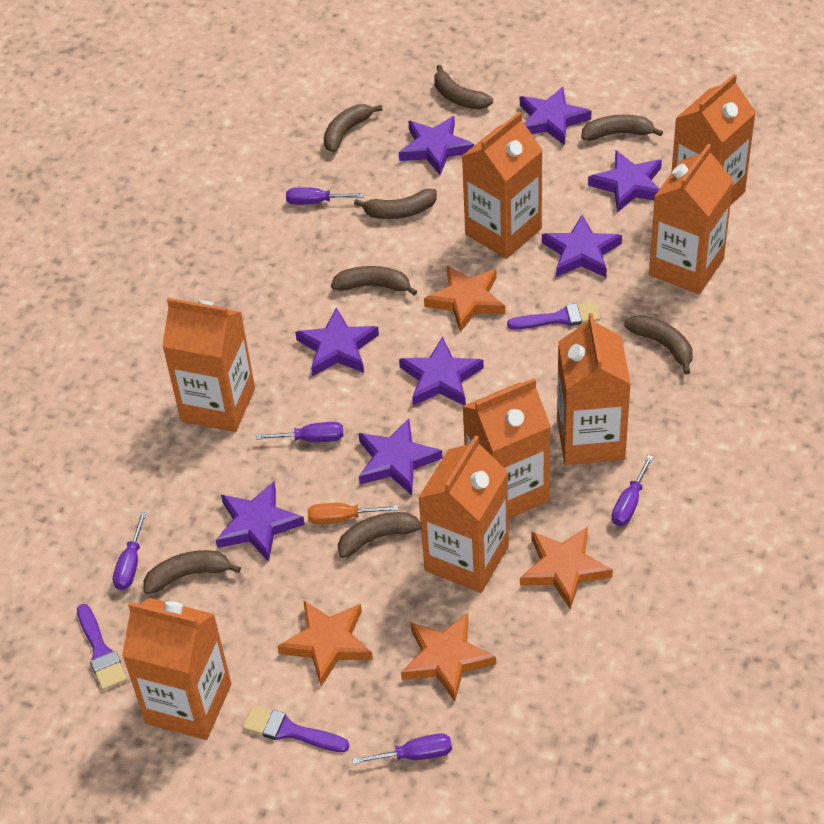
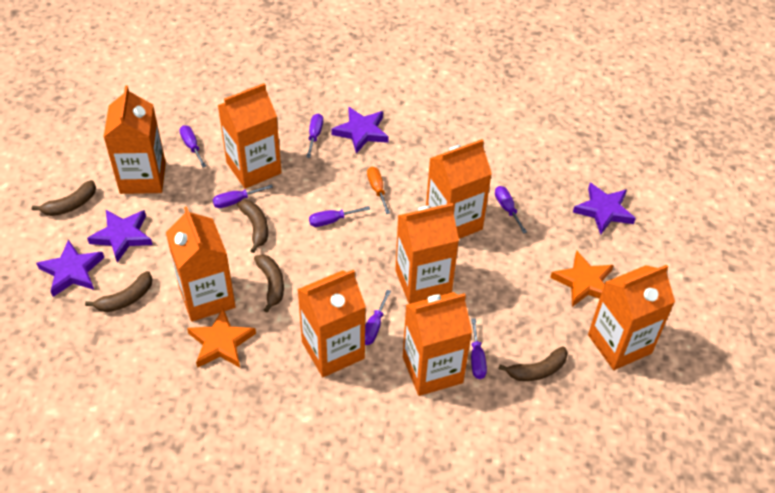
brown banana: [144,550,241,594] [324,104,382,153] [331,266,417,296] [338,512,421,558] [354,189,437,219] [434,65,493,109] [581,115,663,141] [624,315,692,374] = 8 -> [32,180,96,216] [85,271,152,312] [237,200,268,253] [254,254,284,312] [498,346,568,381] = 5
orange star: [278,600,373,686] [401,613,496,702] [424,265,505,332] [520,527,613,610] = 4 -> [187,308,256,368] [550,251,614,307] = 2
purple brush: [77,604,127,690] [243,705,349,752] [507,302,600,329] = 3 -> none = 0
purple screwdriver: [113,512,147,590] [256,422,343,442] [286,187,364,205] [352,733,452,765] [612,455,654,526] = 5 -> [179,125,206,167] [212,184,273,208] [306,113,323,158] [309,206,370,227] [365,290,391,345] [471,318,487,379] [495,186,527,234] = 7
purple star: [216,481,305,562] [295,307,379,376] [358,418,443,495] [399,116,474,175] [399,336,484,406] [520,87,591,145] [542,215,622,277] [588,150,662,213] = 8 -> [36,239,104,297] [87,210,153,262] [331,107,389,154] [573,183,636,234] = 4

